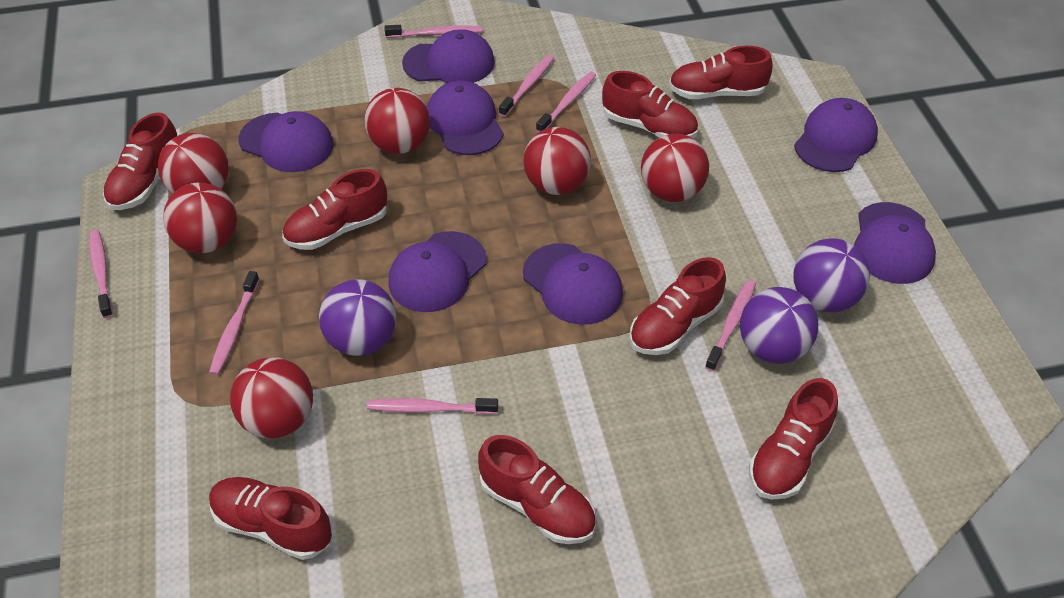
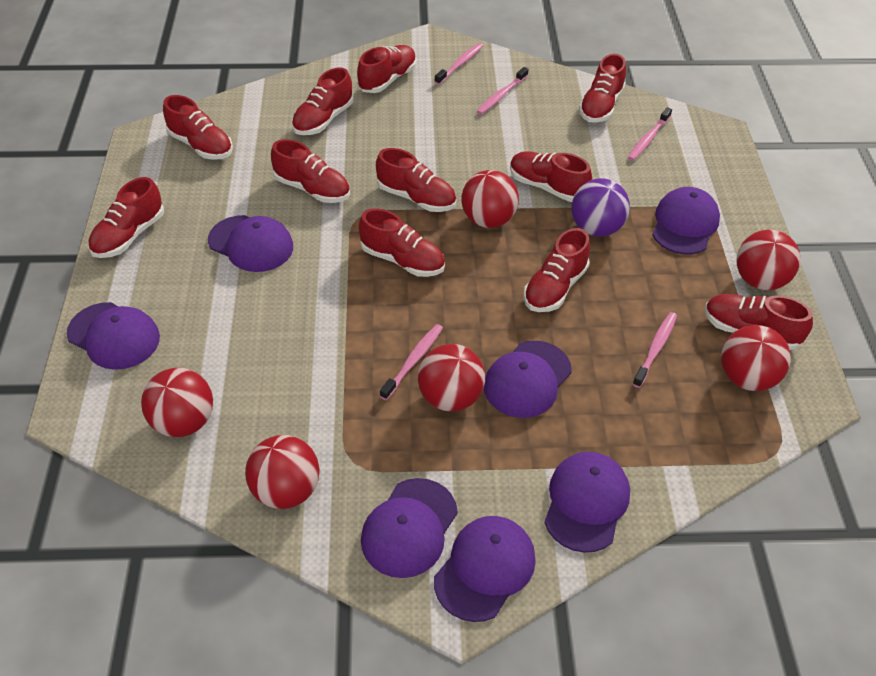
pink toothbrush: [89,230,113,318] [209,271,260,375] [367,398,498,414] [385,25,483,38] [499,55,554,117] [536,72,596,133] [705,280,756,371] = 7 -> [380,324,443,400] [435,43,483,85] [477,67,529,115] [628,107,672,161] [633,312,677,388] = 5
purple ball: [319,279,396,356] [740,287,818,364] [793,238,870,312] = 3 -> [572,178,630,237] = 1
red shoe: [103,113,177,210] [209,477,332,560] [282,169,387,250] [478,435,596,544] [602,71,698,138] [630,257,726,355] [669,46,772,99] [749,378,838,500] = 8 -> [88,177,164,258] [163,95,233,160] [271,139,350,203] [292,67,353,135] [357,45,417,93] [359,208,445,277] [376,148,456,212] [510,151,592,202] [523,228,590,312] [579,54,626,123] [705,294,813,350] = 11

